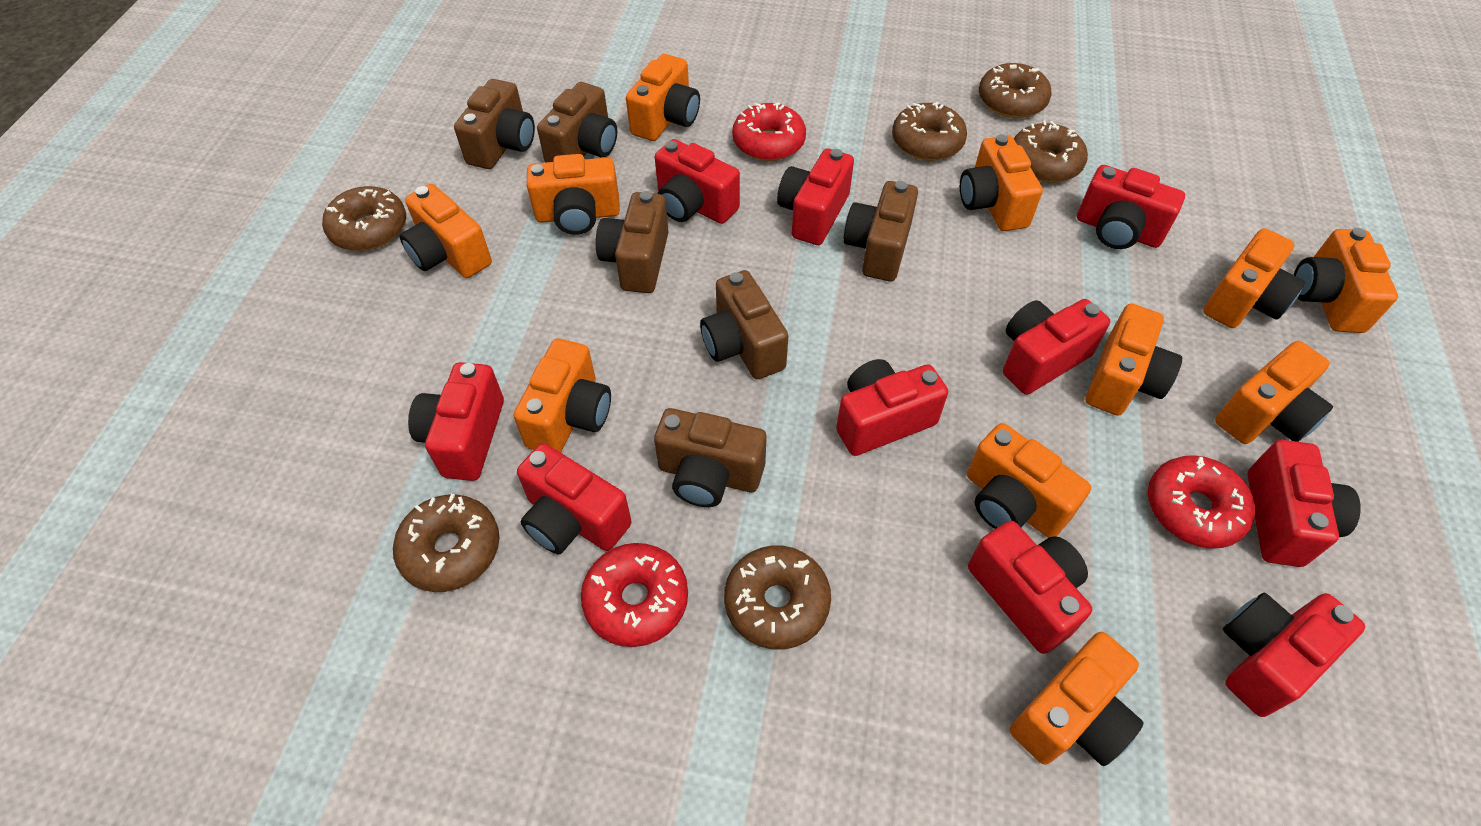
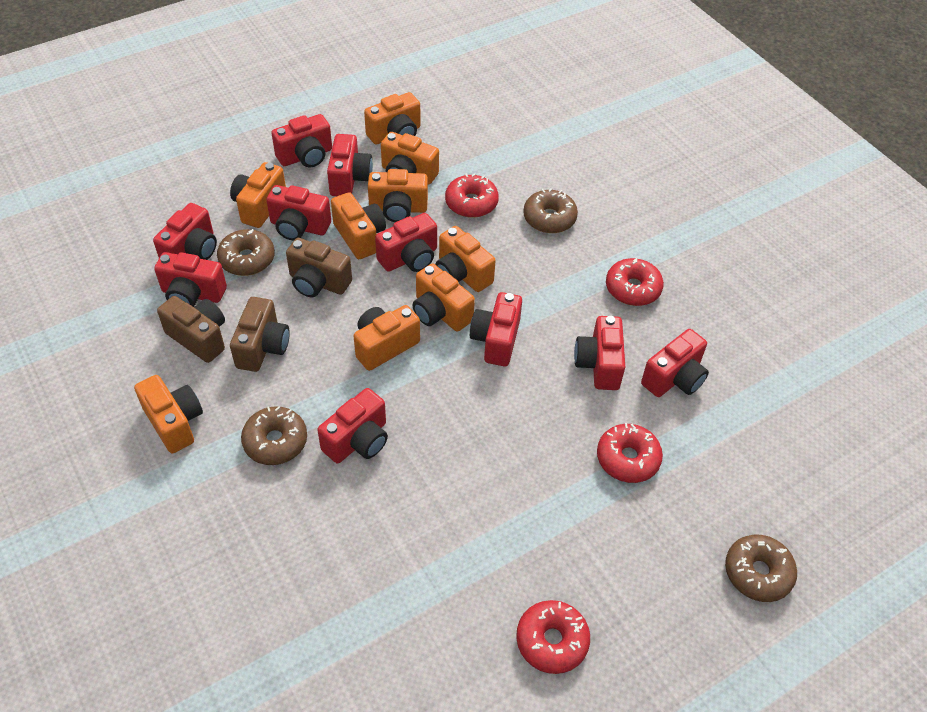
brown camera: [454,79,535,169] [537,82,617,163] [596,191,669,293] [654,408,767,507] [700,270,788,379] [843,181,918,281] = 6 -> [157,296,225,363] [230,297,290,372] [286,238,352,297] = 3
brown donut: [322,186,406,251] [393,494,499,592] [724,545,831,649] [892,102,967,161] [979,63,1052,118] [1014,120,1088,183] = 6 -> [217,229,275,276] [241,406,307,465] [523,188,578,233] [725,535,797,602] = 4
orange camera: [400,184,492,278] [514,338,611,453] [527,154,620,235] [626,54,700,141] [960,134,1043,231] [967,423,1091,538] [1010,632,1144,766] [1086,304,1182,416] [1203,228,1305,328] [1215,341,1333,444] [1294,228,1398,333] = 11 -> [134,375,203,453] [230,162,286,228] [331,192,386,259] [354,305,420,371] [364,92,421,145] [368,169,428,222] [381,132,439,185] [413,263,475,332] [435,226,496,292] = 9
red donut: [581,543,688,647] [732,102,806,161] [1148,455,1255,549] = 3 -> [445,173,499,218] [516,600,590,674] [597,423,663,483] [606,258,664,306] = 4

